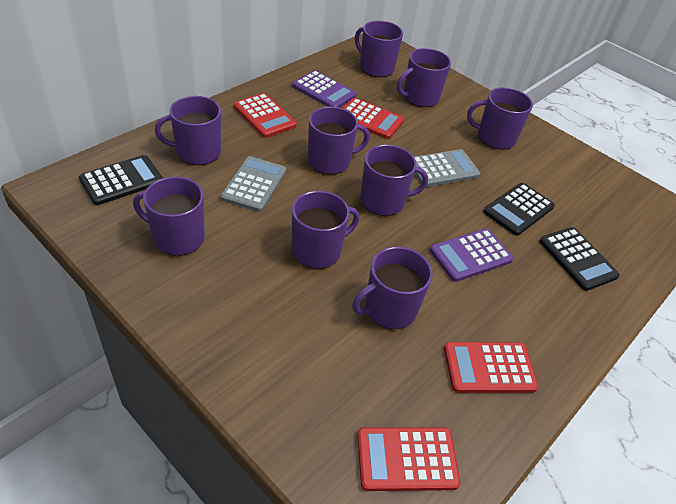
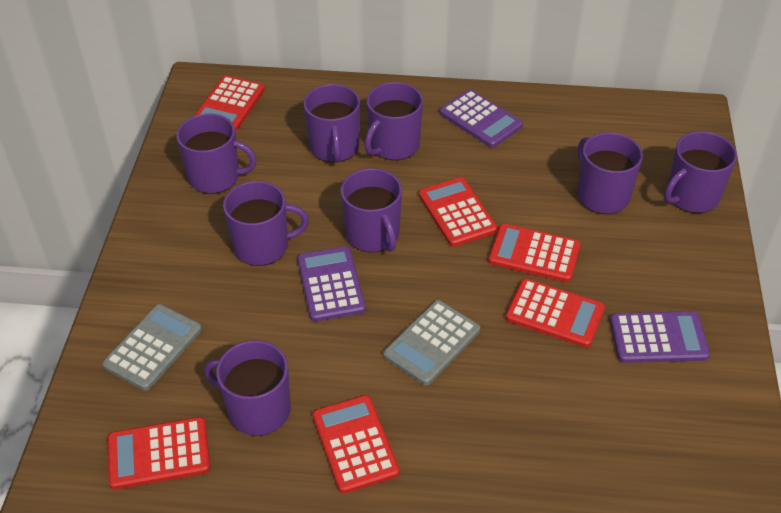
black calculator: [79,155,163,205] [483,183,555,236] [540,227,620,291] = 3 -> none = 0
purple calculator: [292,70,357,108] [430,228,513,282] = 2 -> [297,246,366,322] [440,90,523,148] [610,311,710,363] = 3
purple mug: [133,177,205,256] [155,96,221,165] [292,191,360,269] [308,107,370,175] [352,247,433,329] [355,21,403,77] [360,145,428,216] [397,48,451,107] [467,87,533,150] = 9 -> [176,113,257,194] [204,340,291,436] [223,181,309,266] [304,84,360,163] [341,168,402,253] [364,82,423,160] [577,132,643,214] [664,131,737,213] = 8
red calculator: [234,93,297,138] [343,98,404,139] [357,427,460,491] [444,342,538,393] = 4 -> [107,417,210,490] [194,75,265,132] [313,395,399,493] [419,177,497,247] [488,224,581,282] [505,278,605,348] = 6

